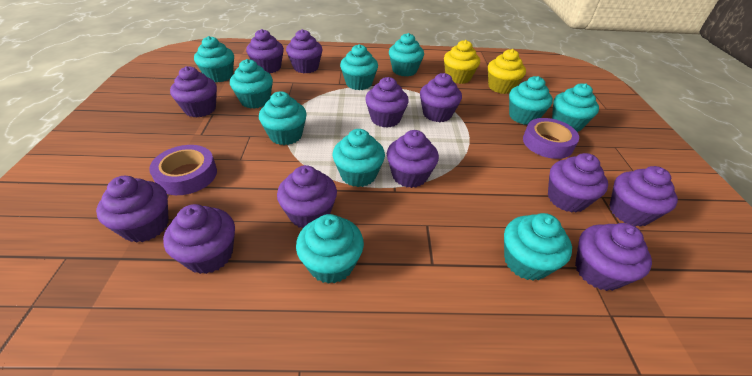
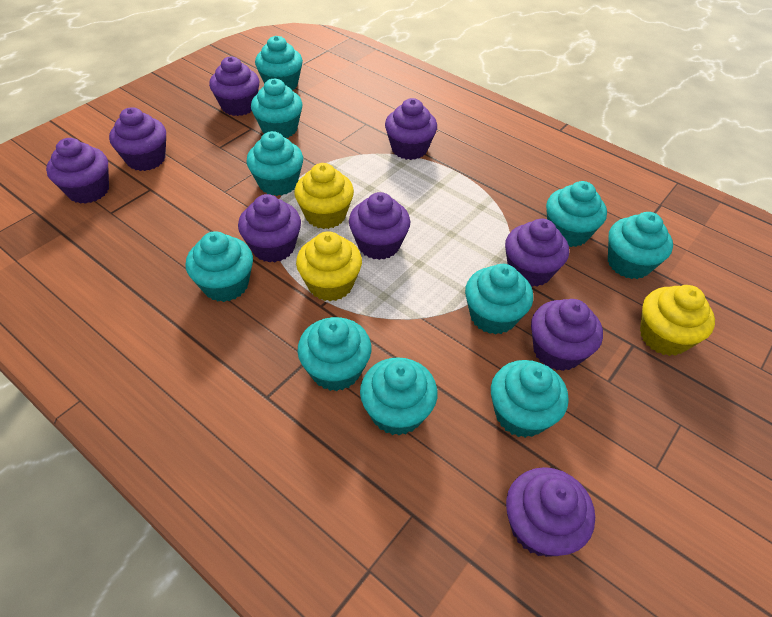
purple cupcake: [96,176,169,243] [163,204,235,274] [170,66,217,117] [246,29,284,74] [277,165,337,228] [286,29,322,73] [365,77,409,127] [387,130,439,188] [420,73,462,122] [548,153,608,213] [575,223,652,291] [609,166,678,227] = 12 -> [46,138,109,204] [109,107,166,171] [209,57,259,116] [238,194,301,262] [349,192,410,260] [385,98,437,160] [505,219,569,287] [506,467,595,557] [531,299,603,371] = 9
purple tape: [149,145,217,195] [523,118,579,159] = 2 -> none = 0
yellow cupcake: [444,40,480,84] [488,49,526,94] = 2 -> [294,163,354,229] [296,231,362,301] [640,285,715,356] = 3

